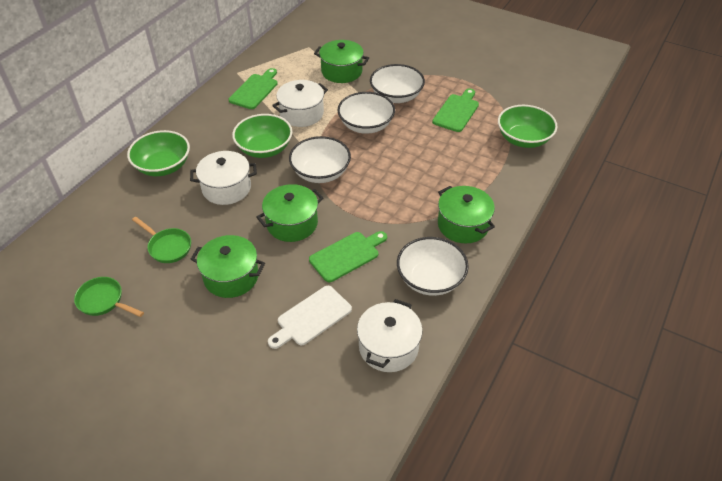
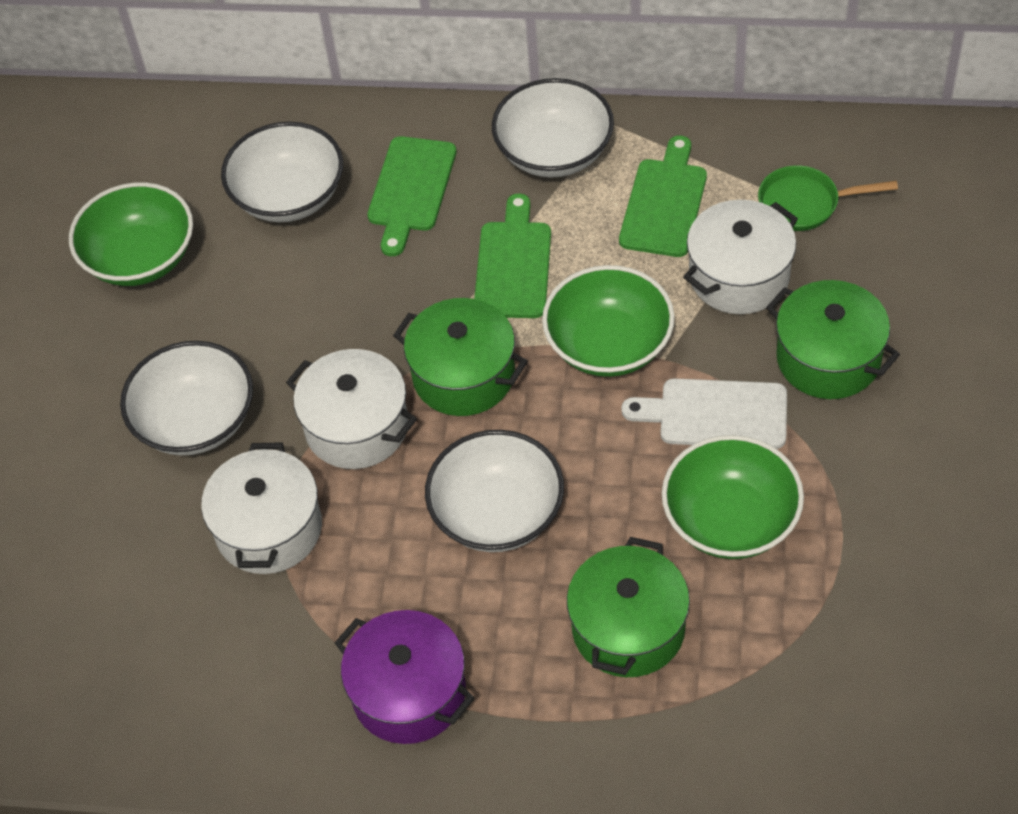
green pan: [74,277,144,317] [132,217,191,263] = 2 -> [758,165,898,231] = 1
green pot: [191,235,265,298] [256,184,324,242] [314,40,369,83] [438,186,495,243] = 4 -> [393,298,528,416] [567,537,690,677] [766,280,900,399] = 3
purple pot: none = 0 -> [335,610,475,744] = 1

